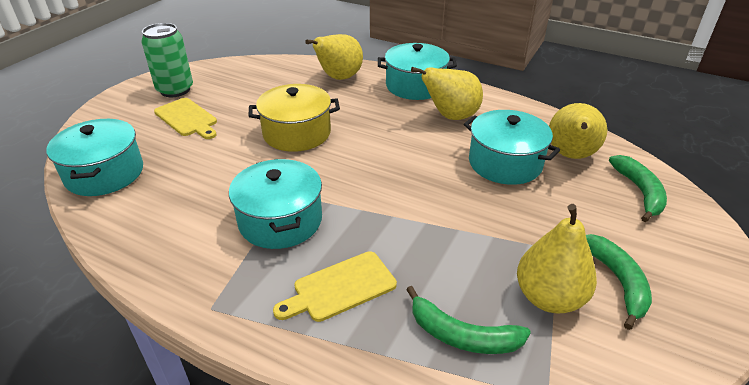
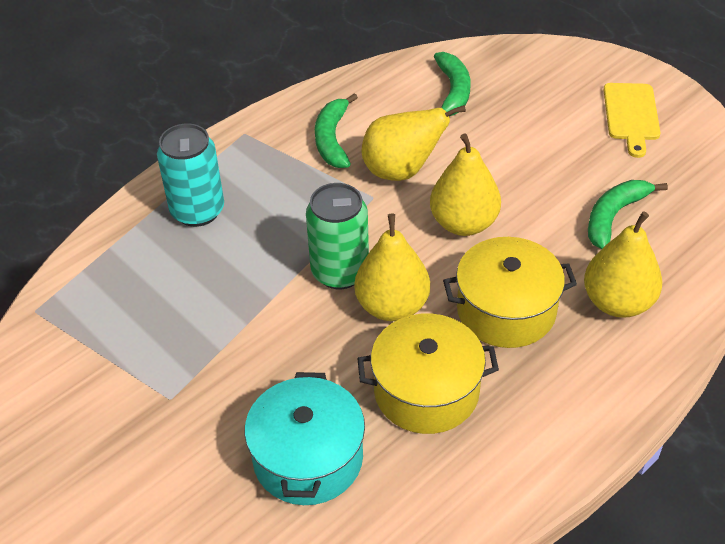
turquoise can: none = 0 -> [157,124,224,227] = 1
turquoise pot: [46,119,143,196] [229,159,322,249] [378,43,457,100] [464,110,560,185] = 4 -> [244,372,365,505] = 1
yellow cutting board: [154,98,217,139] [273,251,397,322] = 2 -> [603,83,661,158] = 1
yellow pot: [248,84,340,152] = 1 -> [357,314,499,434] [443,237,577,348] = 2

